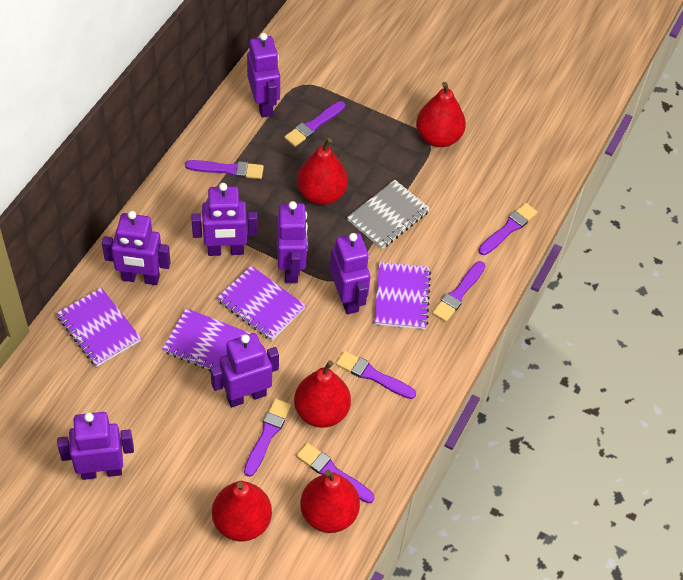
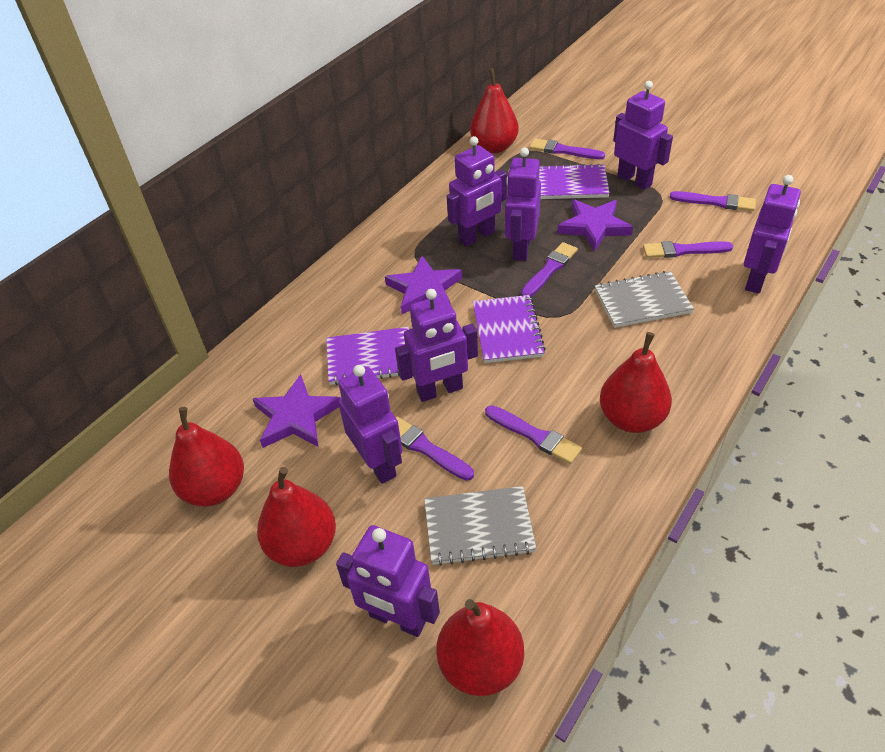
grey notebook: [347,180,430,249] = 1 -> [424,486,536,566] [595,271,694,328] = 2
purple brush: [185,160,264,179] [244,399,291,477] [284,101,345,147] [296,443,374,503] [336,351,416,399] [432,261,485,322] [478,203,538,255] = 7 -> [395,417,474,481] [485,405,582,464] [521,242,578,297] [530,138,605,159] [643,241,733,258] [670,191,756,211] = 6
purple notebook: [56,288,141,367] [162,308,251,371] [217,266,306,341] [374,262,431,329] = 4 -> [326,327,409,385] [473,295,546,363] [539,164,610,199] = 3
purple star: none = 0 -> [253,374,340,448] [385,256,462,314] [557,199,633,251] = 3

